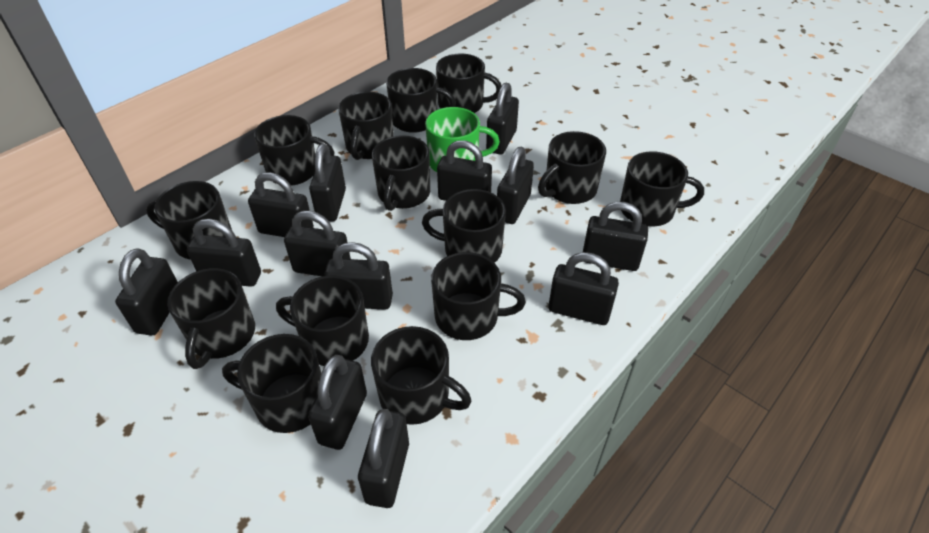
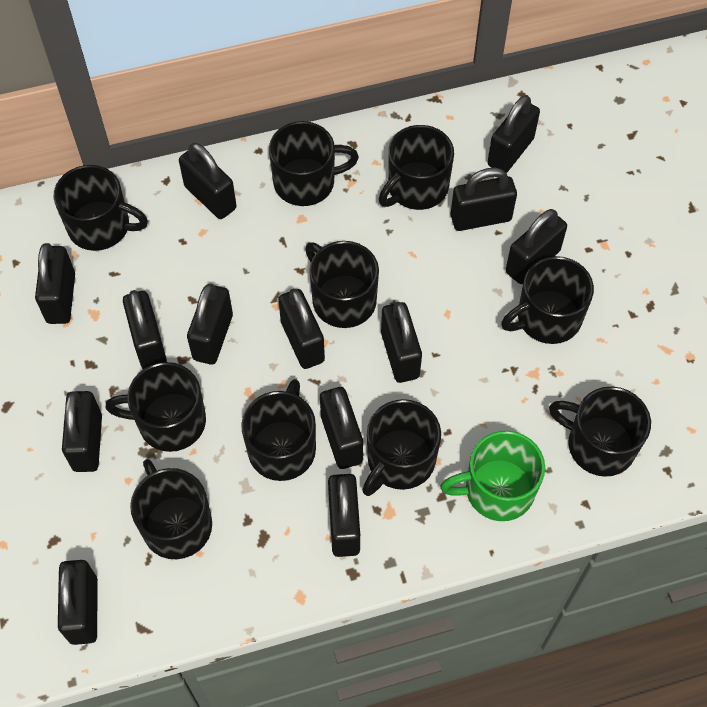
black mug: [146,181,232,260] [167,268,255,369] [222,334,321,433] [254,115,335,186] [276,276,369,366] [338,91,394,160] [371,326,472,425] [372,135,430,211] [386,68,456,133] [422,189,506,263] [431,252,526,340] [436,54,501,113] [538,131,606,204] [620,151,704,227] = 14 -> [54,165,148,251] [105,362,206,452] [130,459,212,559] [241,379,316,481] [269,121,359,206] [305,241,379,328] [362,399,441,496] [379,125,454,210] [501,256,594,344] [549,387,651,477] = 10

